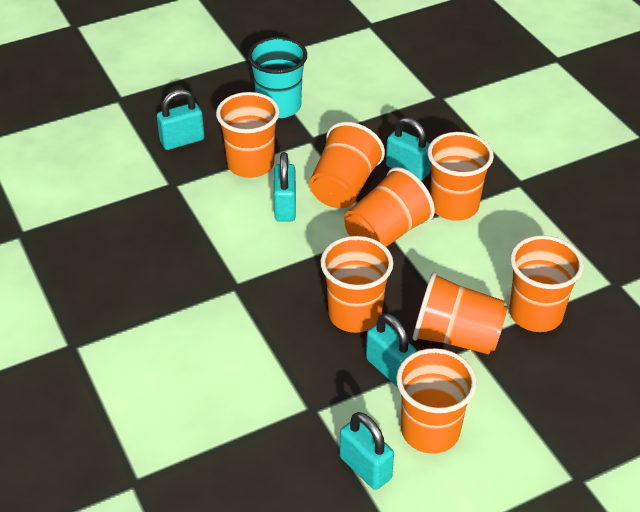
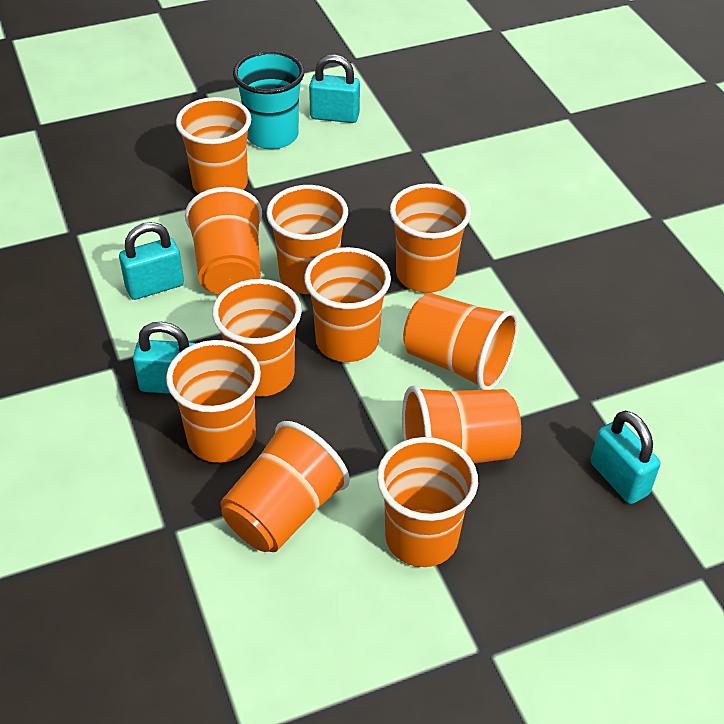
orange cup: [216,92,280,178] [309,122,385,208] [320,236,394,333] [344,167,435,247] [396,348,477,454] [413,272,507,354] [427,132,494,221] [509,235,584,332] = 8 -> [166,340,261,463] [176,97,251,194] [185,187,262,295] [212,279,302,397] [220,421,350,552] [266,185,348,294] [304,247,391,362] [377,437,478,567] [390,183,471,293] [402,385,521,464] [403,293,519,390] = 11
turquoise padlock: [157,89,204,150] [274,152,296,222] [339,412,394,490] [366,313,417,387] [386,117,431,181] = 5 -> [119,222,184,300] [133,322,196,394] [309,54,360,123] [591,411,660,504] = 4

